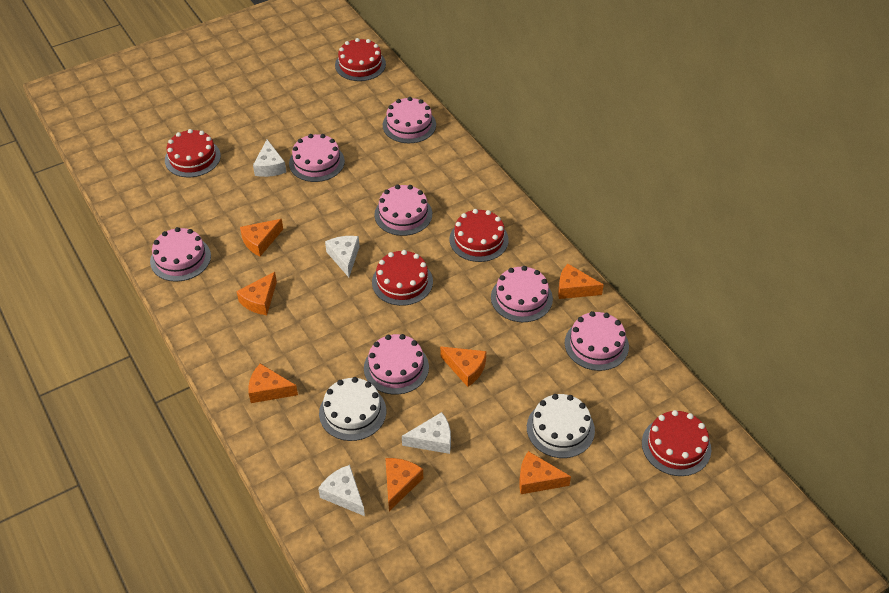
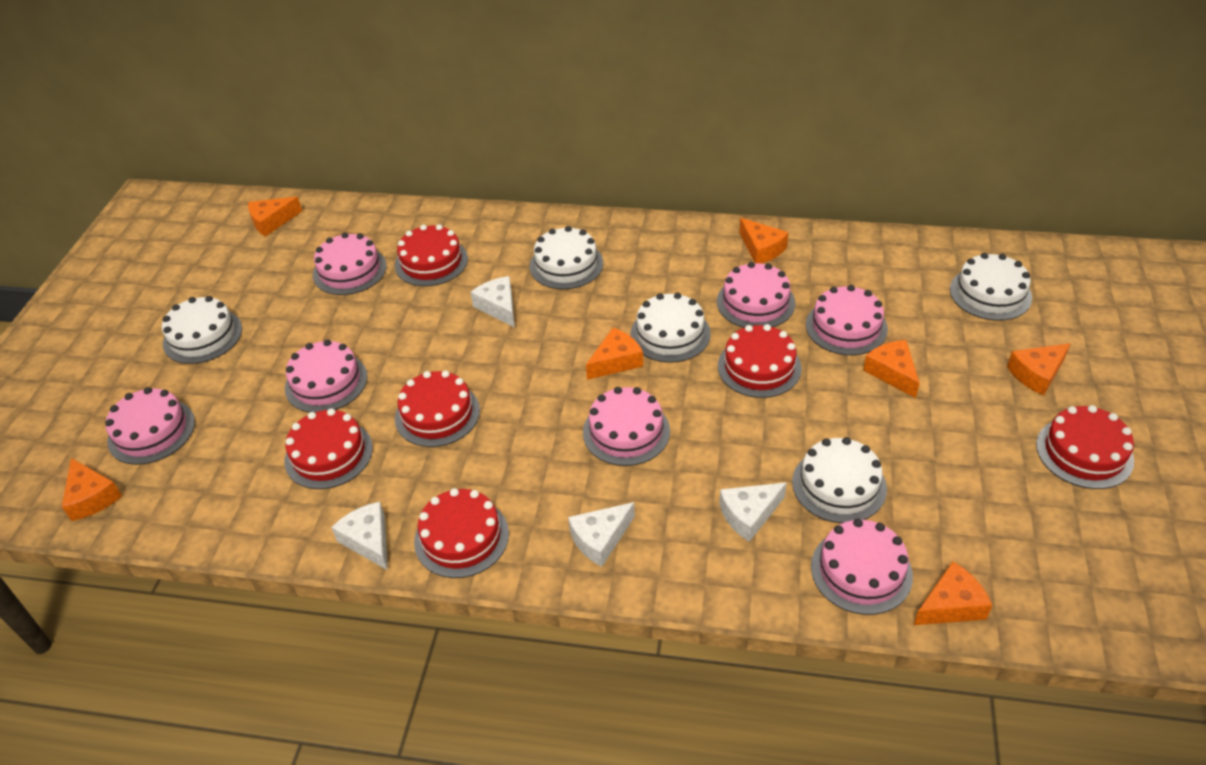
red cake: [165,129,221,177] [335,38,386,81] [372,250,433,306] [449,209,509,262] [642,410,711,476] = 5 -> [285,408,373,489] [395,224,468,286] [395,371,480,447] [414,488,509,578] [718,324,802,398] [1036,405,1134,489] = 6
white cake: [319,377,386,441] [527,394,595,458] = 2 -> [162,296,242,364] [530,226,603,289] [630,293,711,363] [792,437,887,523] [950,253,1032,321] = 5

